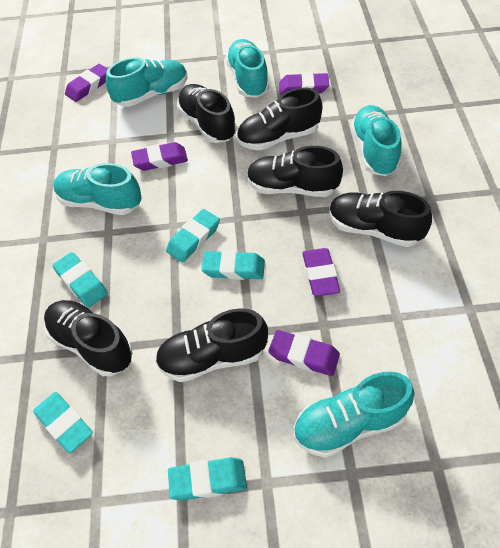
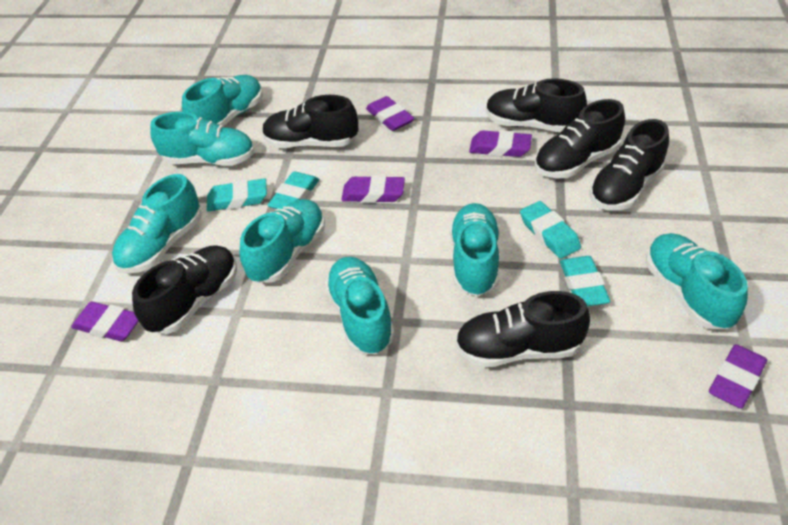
turquoise eraser: [33,392,93,453] [52,252,108,308] [166,209,220,263] [168,457,247,501] [201,250,265,280] = 5 -> [207,178,267,212] [268,171,319,209] [520,201,581,259] [560,256,610,306] = 4
turquoise shoe: [53,163,142,215] [106,58,188,107] [225,39,269,98] [293,372,414,458] [351,105,402,176] = 5 -> [112,174,202,274] [150,112,254,166] [182,75,263,127] [240,199,325,283] [324,257,395,354] [450,203,499,296] [646,233,748,329] = 7

